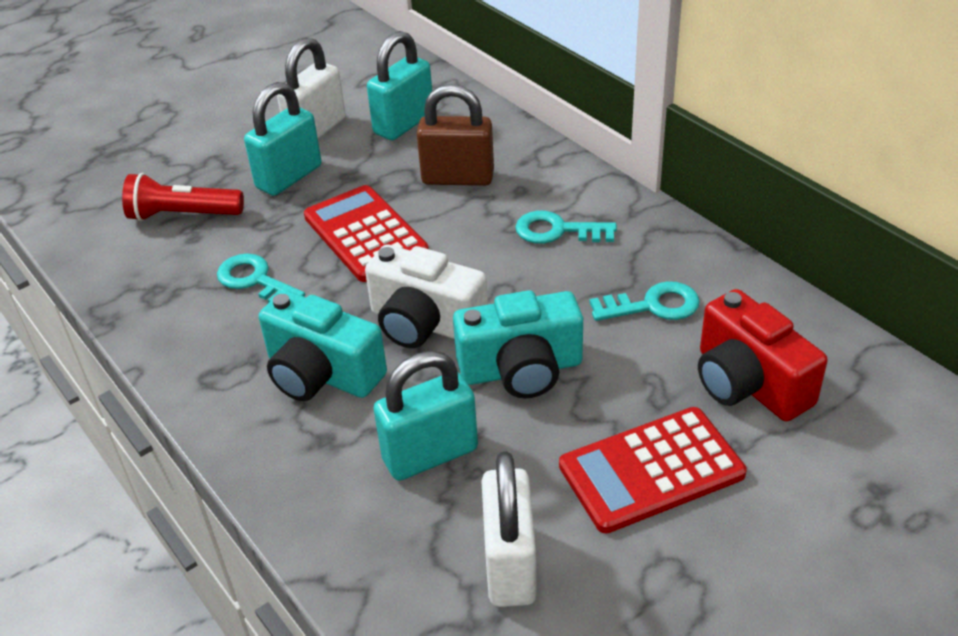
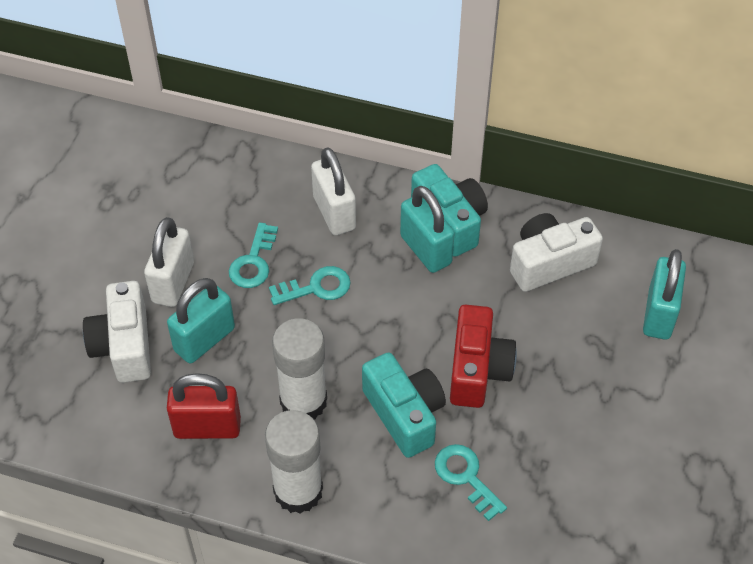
brown padlock: [417,84,494,186] = 1 -> none = 0
red calculator: [304,185,429,282] [559,407,747,534] = 2 -> none = 0
red flashlight: [122,173,244,221] = 1 -> none = 0
red padlock: none = 0 -> [167,373,241,439] = 1
white camera: [365,244,488,348] = 1 -> [83,281,151,383] [510,213,603,292] = 2
white glue stick: none = 0 -> [265,410,323,514] [272,318,327,420] = 2

